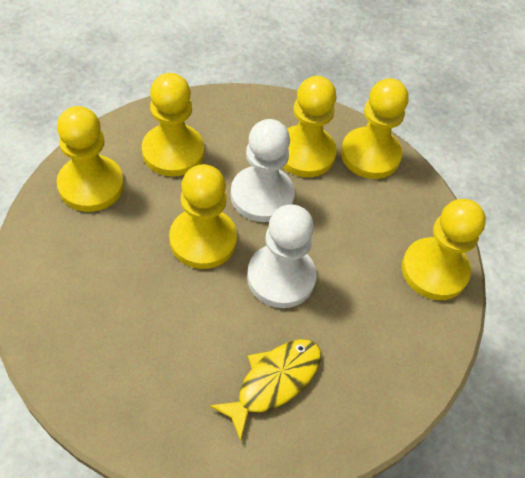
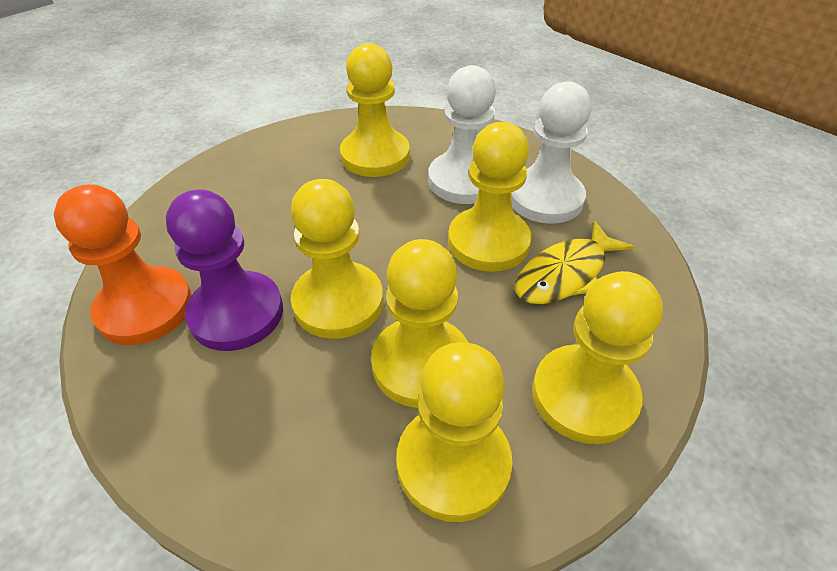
orange pawn: none = 0 -> [54,184,192,345] = 1
purple pawn: none = 0 -> [166,189,283,351] = 1

